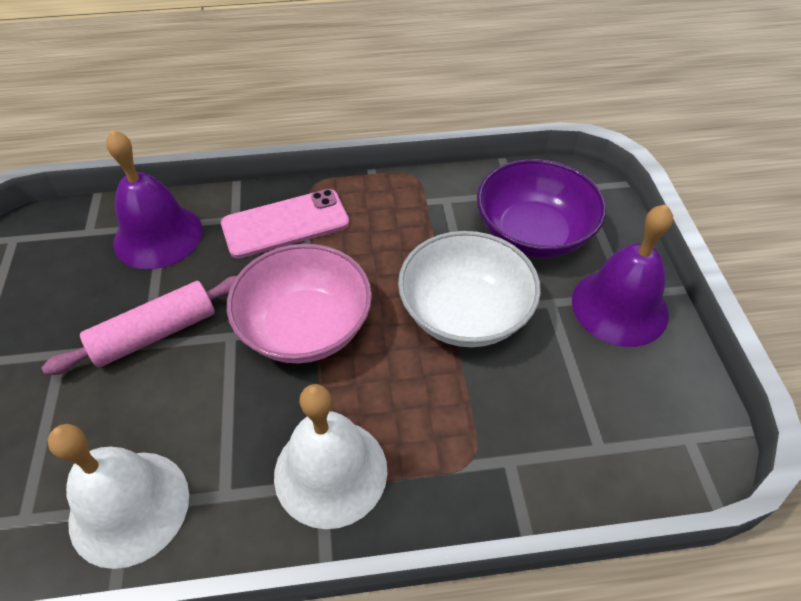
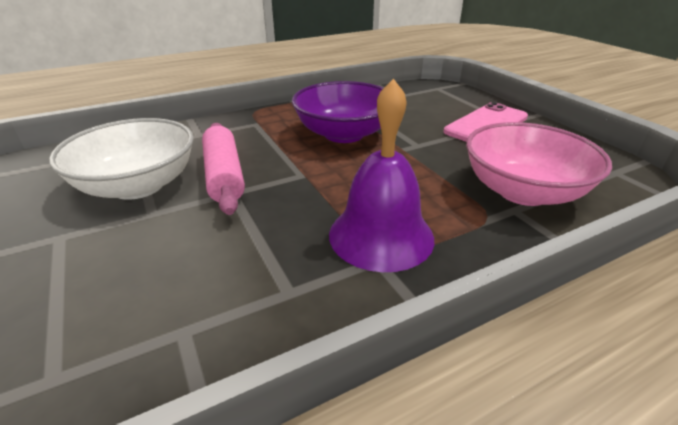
purple bell: [106,130,202,269] [572,204,673,347] = 2 -> [329,78,434,272] = 1
white bell: [48,424,189,569] [274,384,388,529] = 2 -> none = 0

